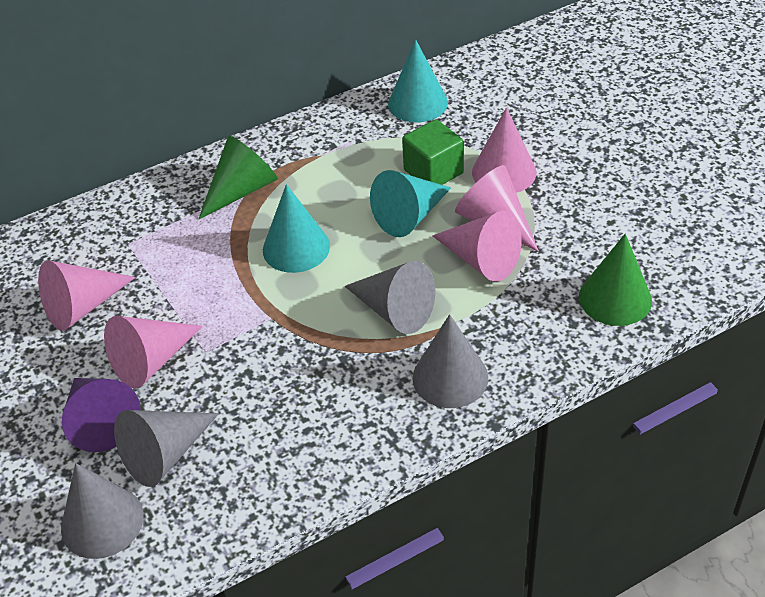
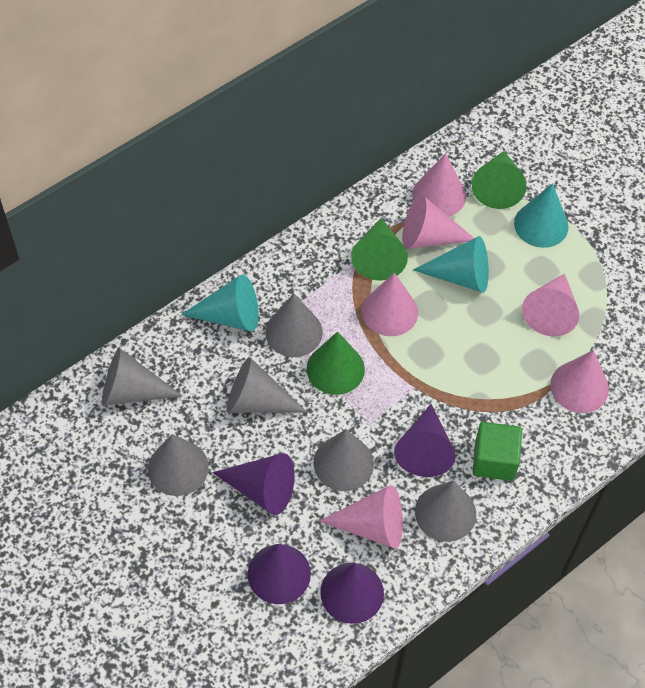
green cone: [199,136,278,219] [579,234,652,326] = 2 -> [307,331,365,395] [351,218,408,281] [471,151,527,209] = 3
grey cone: [61,463,144,559] [114,410,219,487] [345,261,436,334] [413,314,488,408] = 4 -> [102,348,183,406] [148,434,209,496] [227,357,307,413] [265,294,323,357] [313,429,374,491] [415,481,476,542] = 6
pink cone: [38,260,136,331] [104,316,203,389] [432,211,522,281] [455,165,539,252] [472,108,536,193] = 5 -> [319,485,403,549] [362,273,418,336] [402,195,474,249] [412,153,466,216] [522,273,579,336] [550,350,609,413] = 6
purple cone: [62,378,140,452] = 1 -> [213,453,295,515] [248,544,311,604] [320,563,384,624] [394,404,456,477] = 4

